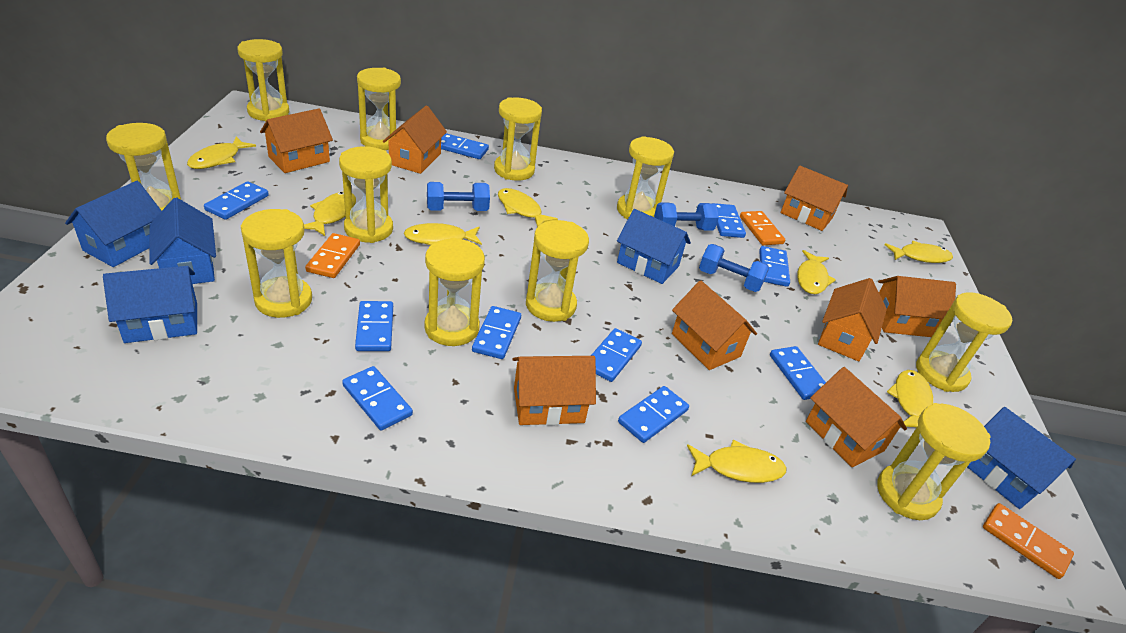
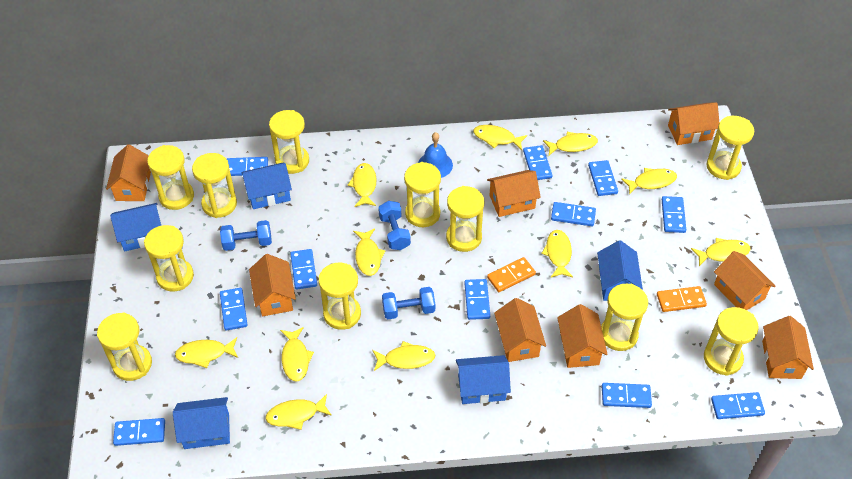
blue bell: none = 0 -> [418,132,453,178] = 1
blue domino: [204,181,269,220] [342,366,413,431] [355,301,393,351] [441,133,489,159] [472,306,521,359] [591,328,642,382] [618,386,689,443] [712,203,746,238] [759,246,790,287] [770,346,826,400] = 10 -> [113,418,165,446] [220,288,247,331] [227,157,268,176] [290,249,317,289] [464,279,490,320] [523,145,553,180] [551,202,596,226] [588,160,618,196] [602,383,652,408] [662,196,686,233] [711,392,765,419] = 11
orange domino: [305,233,360,278] [740,211,785,245] [983,503,1074,579] = 3 -> [487,257,536,292] [657,286,707,312] = 2
yellow fish: [187,136,256,169] [304,192,356,236] [404,223,482,245] [498,188,558,227] [687,440,787,483] [797,250,836,294] [884,241,953,263] [887,370,933,428] = 8 -> [175,337,238,368] [265,394,332,430] [280,327,314,382] [348,163,377,207] [353,228,385,276] [372,341,435,371] [473,125,527,150] [541,230,573,278] [543,132,598,155] [621,168,677,195] [691,238,751,266] = 11

